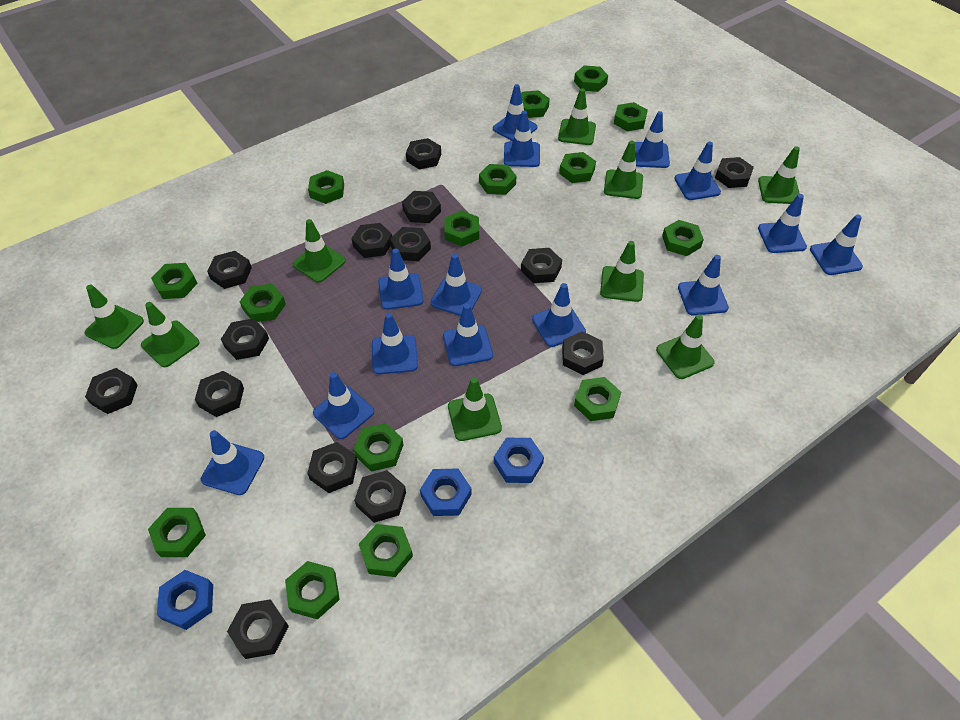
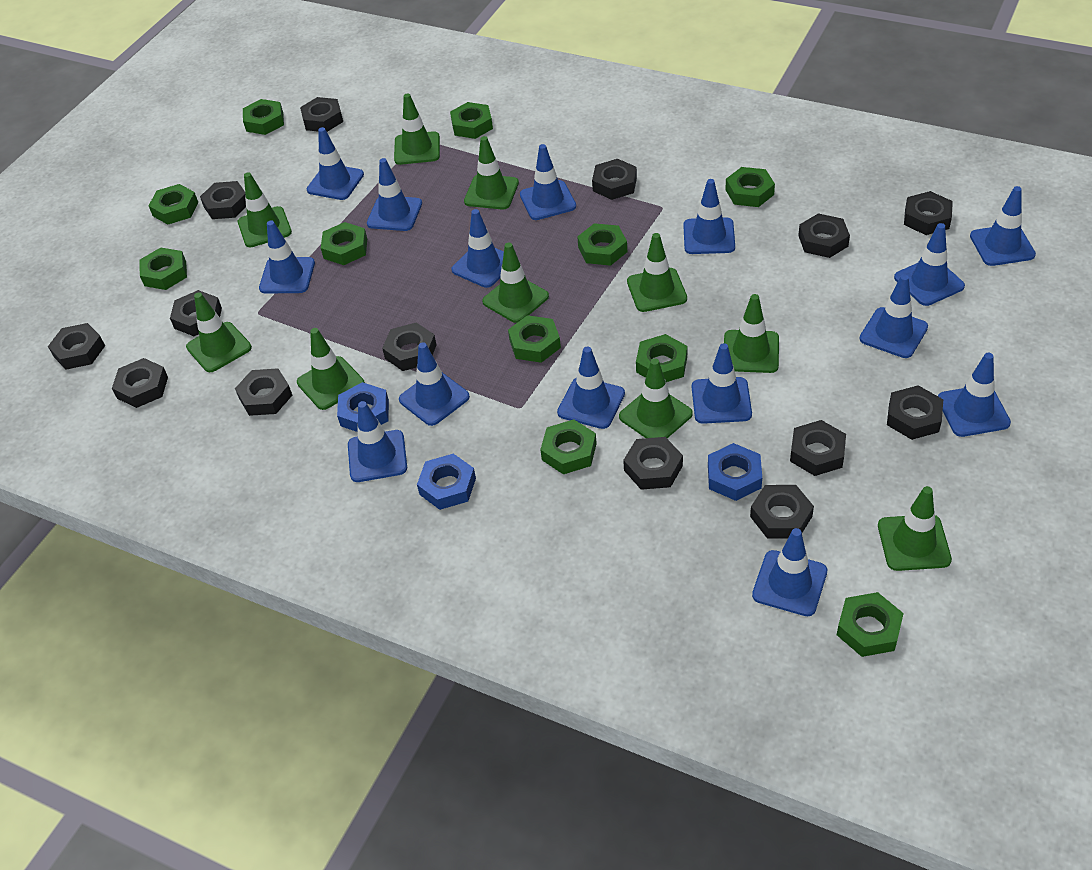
blue traffic cone: [201,430,264,495] [313,372,374,439] [372,313,418,374] [378,248,423,310] [430,254,482,316] [443,304,493,366] [493,84,537,141] [504,111,540,167] [532,283,586,347] [635,111,670,168] [674,141,721,200] [678,255,729,316] [758,194,807,253] [810,214,863,275] = 14 -> [259,221,315,294] [307,127,364,200] [348,401,407,482] [367,158,422,231] [399,342,470,426] [451,209,504,288] [520,144,576,220] [557,346,625,429] [683,179,735,254] [692,343,752,424] [752,528,827,616] [859,274,928,358] [894,223,965,306] [938,353,1011,437] [970,186,1036,266] = 15
green nut: [148,508,206,557] [151,263,198,299] [240,284,286,322] [285,561,340,620] [308,170,344,204] [353,423,403,472] [359,524,413,577] [444,210,479,246] [479,164,517,195] [521,90,550,118] [559,152,596,183] [574,65,608,92] [574,377,621,421] [614,102,648,131] [662,220,704,256] = 15 -> [139,247,187,290] [149,184,198,224] [243,99,284,135] [321,222,367,265] [450,102,493,139] [508,315,561,363] [540,419,597,474] [577,223,627,266] [636,334,687,382] [725,167,775,207] [837,592,904,657] = 11
green traffic cone: [85,285,144,349] [141,302,199,367] [292,219,346,283] [448,377,502,441] [558,88,596,145] [600,241,644,302] [604,140,643,199] [656,314,714,379] [758,146,800,204] = 9 -> [186,292,252,372] [238,172,292,247] [297,328,365,410] [394,93,440,165] [464,136,519,209] [482,242,549,323] [619,358,693,438] [627,233,687,312] [724,294,779,373] [878,486,952,571] = 10

